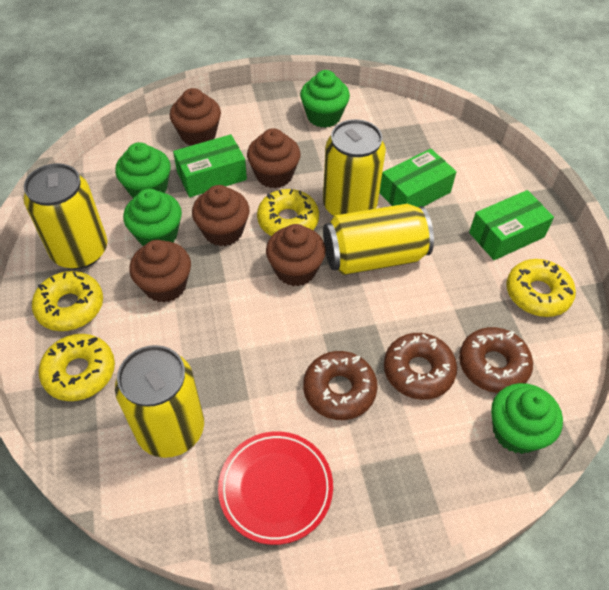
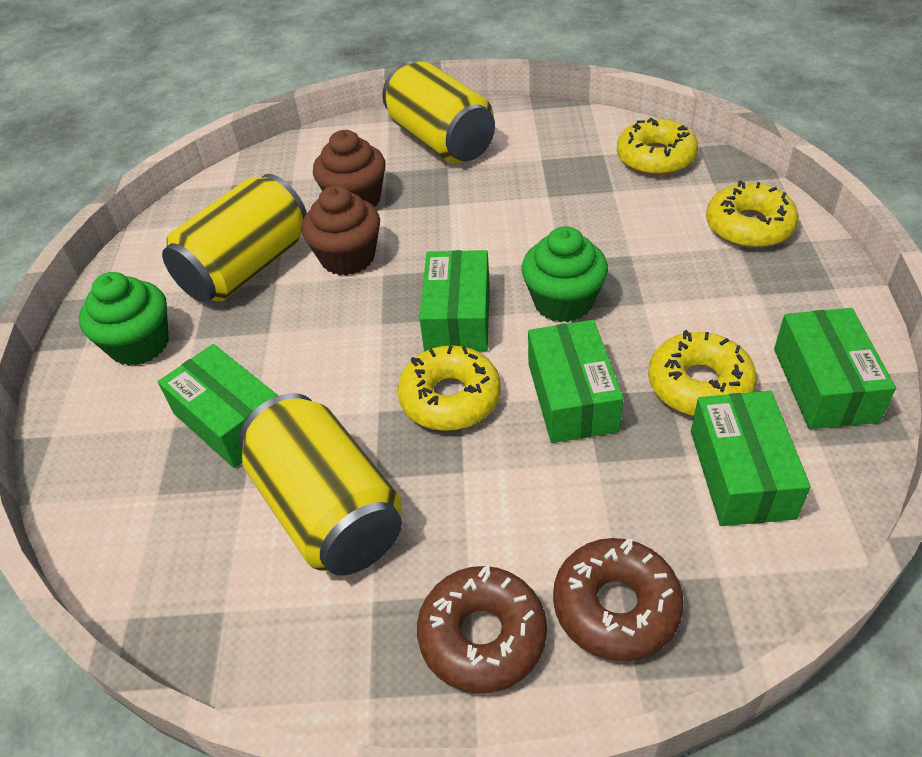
brown cupcake: [129,240,191,303] [170,88,221,146] [192,185,250,246] [247,128,300,188] [266,224,326,286] = 5 -> [301,185,380,276] [313,130,386,207] = 2
brown donut: [303,351,378,420] [384,333,457,400] [459,327,533,393] = 3 -> [417,565,547,693] [553,538,684,661] = 2
green box: [173,134,247,197] [379,149,456,207] [469,190,554,260] = 3 -> [158,344,278,468] [419,250,490,352] [528,320,624,443] [691,391,811,526] [774,308,896,429] = 5
green cupcake: [115,142,171,198] [123,189,182,246] [300,70,350,128] [491,383,563,454] = 4 -> [79,272,169,366] [521,226,608,322] = 2
red plate: [218,431,333,545] = 1 -> none = 0
yellow can: [23,163,107,269] [115,345,204,458] [323,119,386,216] [323,204,434,275] = 4 -> [162,174,307,302] [239,393,402,576] [382,61,495,163] = 3

